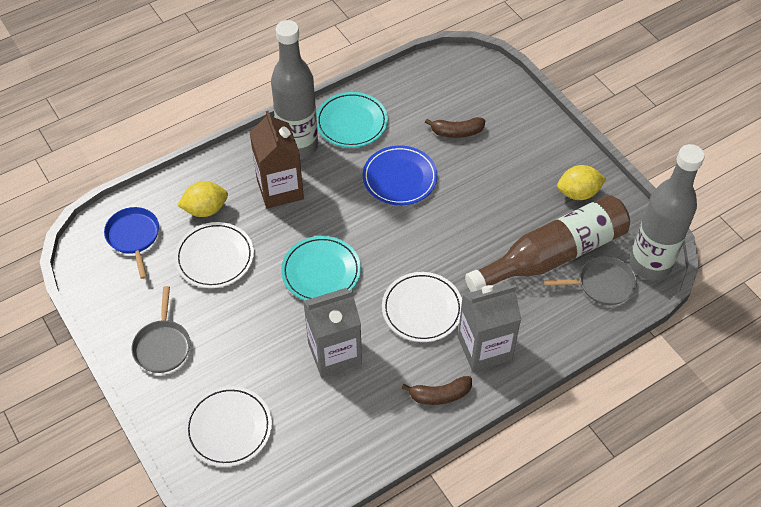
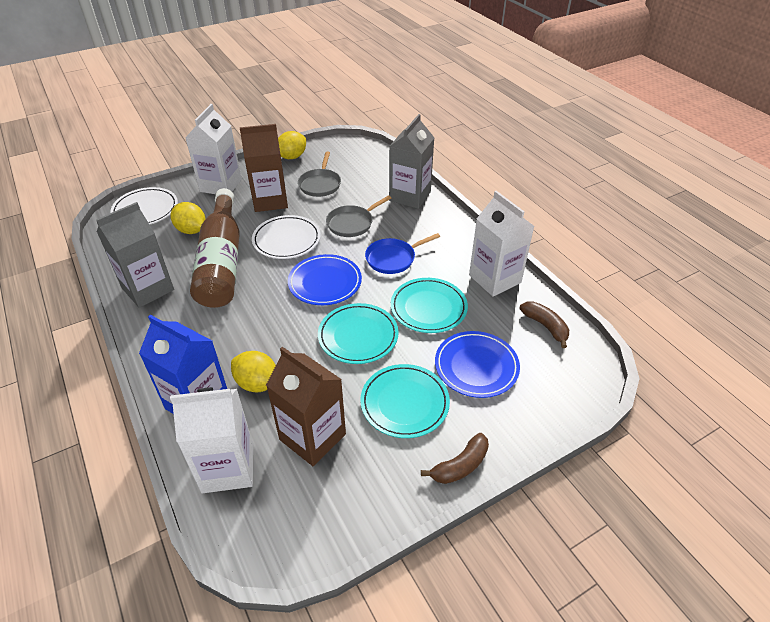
blue carton: none = 0 -> [139,315,227,414] = 1
blue plate: [363,145,438,205] = 1 -> [288,254,362,305] [435,331,520,398] = 2
brown carton: [250,111,304,209] = 1 -> [240,124,288,212] [266,347,346,466] = 2
grey bottle: [271,20,318,159] [630,144,705,281] = 2 -> none = 0
turquoise plate: [281,236,361,301] [316,92,388,148] = 2 -> [318,303,399,364] [360,364,450,438] [391,278,468,333] = 3
white carton: none = 0 -> [170,387,253,494] [185,104,242,194] [469,191,534,297] = 3
white plate: [174,222,254,288] [184,386,272,467] [382,272,462,342] = 3 -> [110,187,178,225] [252,215,321,259] = 2
yellow lemon: [177,181,228,217] [557,165,606,200] = 2 -> [171,202,206,234] [231,351,276,392] [278,131,306,159] = 3

